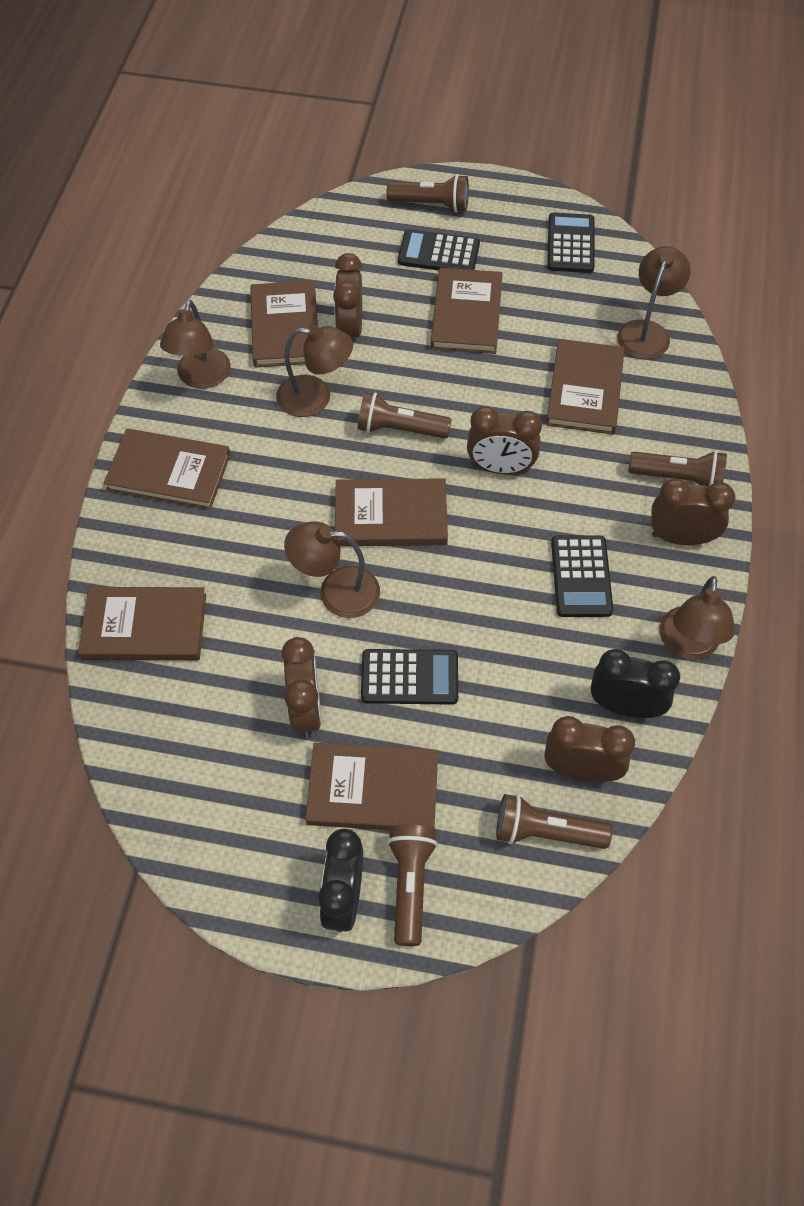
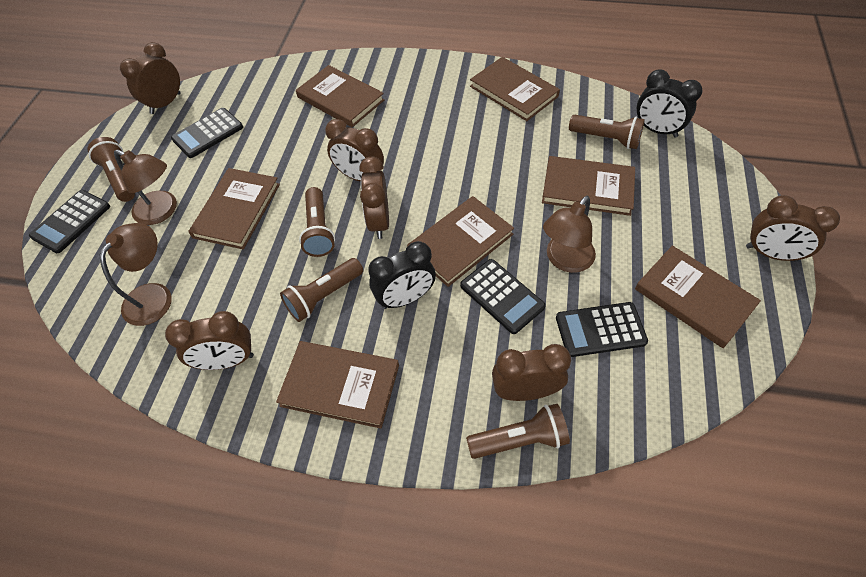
brown clock: [281,637,321,738] [333,253,362,341] [467,406,542,474] [544,716,635,782] [651,479,735,545] = 5 -> [120,42,181,114] [165,311,254,370] [325,119,384,182] [359,157,389,239] [492,344,571,401] [746,195,840,262] = 6
brown lamp: [160,300,231,388] [276,325,353,417] [284,522,380,618] [617,246,691,359] [659,576,735,660] = 5 -> [99,223,171,326] [114,150,177,225] [543,196,596,273] = 3

